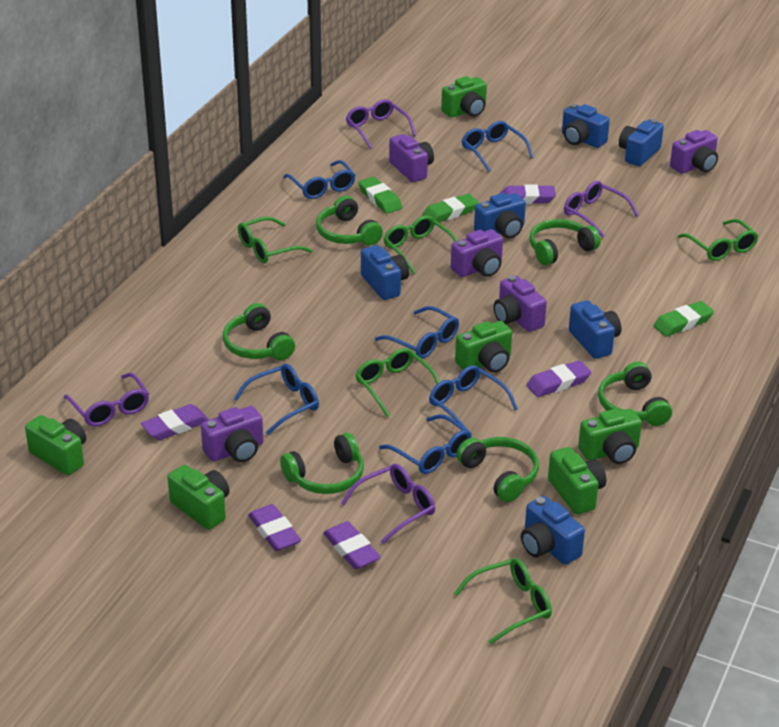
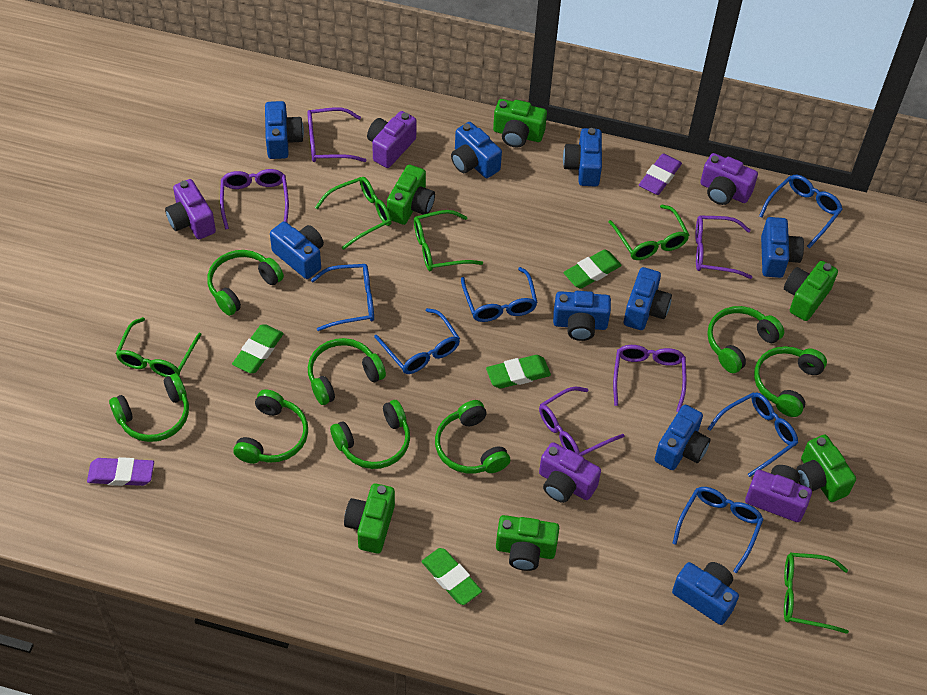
blue camera: [361,245,409,300] [474,193,526,239] [521,496,585,565] [562,104,610,148] [569,300,621,359] [619,119,664,166] = 6 -> [265,101,304,159] [270,221,324,279] [451,122,502,178] [553,291,611,341] [563,128,602,187] [624,267,672,330] [655,405,711,470] [672,562,739,625] [761,217,804,278] = 9
green eraser: [358,177,402,214] [423,194,479,222] [654,301,714,337] = 3 -> [232,324,284,373] [421,548,482,605] [486,355,551,389] [563,250,622,289] = 4
green headphones: [223,303,295,360] [280,433,364,494] [316,196,383,246] [456,437,539,502] [529,219,600,265] [598,362,672,426] = 6 -> [109,373,189,442] [207,250,284,316] [233,389,308,464] [308,338,386,405] [330,400,410,469] [435,400,510,473] [707,306,784,373] [754,346,827,417] = 8
purple eraser: [141,404,209,440] [248,504,301,551] [323,521,381,569] [501,185,556,204] [527,360,591,397] = 5 -> [87,457,154,486] [639,153,682,195] = 2
purple glasses: [64,373,149,426] [341,464,435,544] [346,99,416,149] [564,181,639,238] = 4 -> [220,169,289,230] [307,107,366,162] [539,387,625,456] [613,345,687,412] [695,215,752,279] = 5

